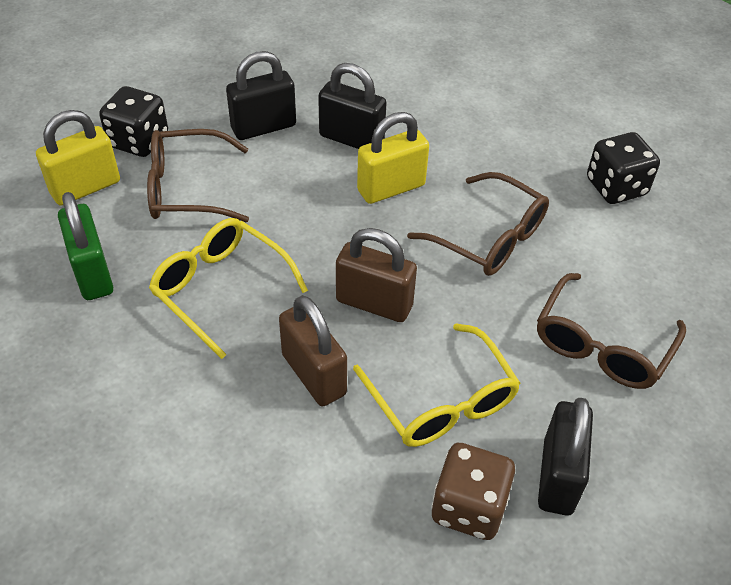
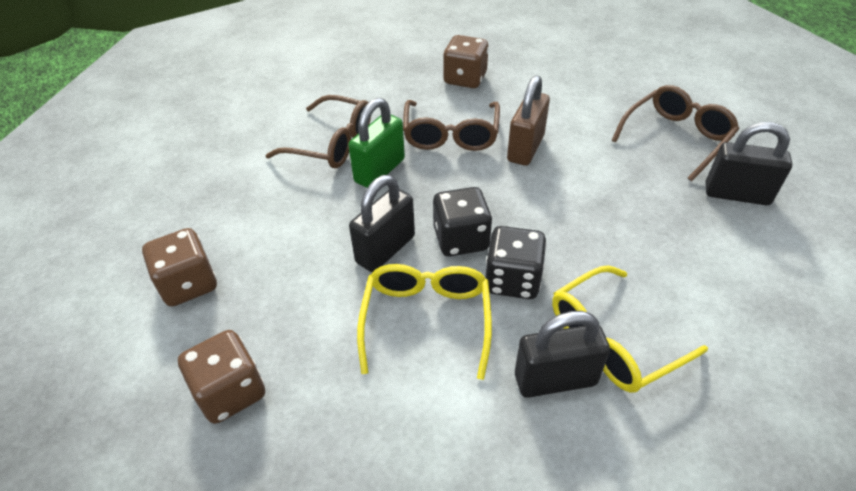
brown dice: [431,443,515,540] = 1 -> [142,228,217,307] [178,330,265,424] [443,35,489,88] = 3
brown padlock: [279,295,347,406] [336,228,417,322] = 2 -> [507,75,550,166] = 1
yellow padlock: [36,110,120,206] [357,112,429,204] = 2 -> none = 0

